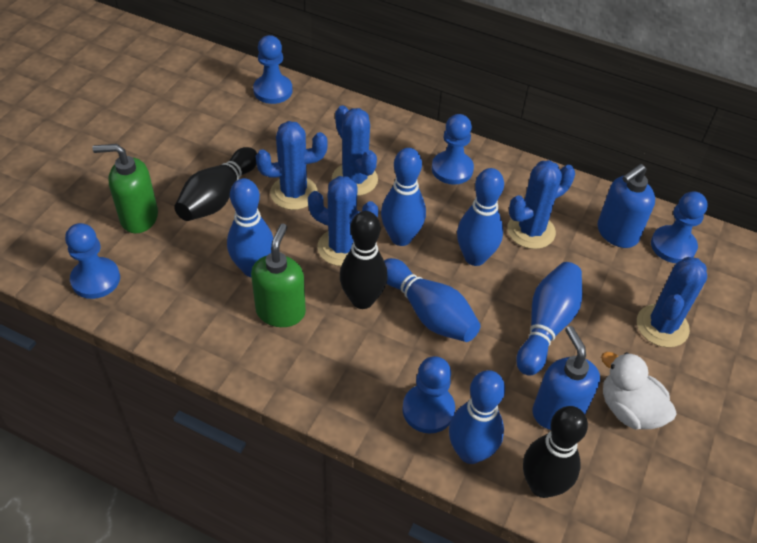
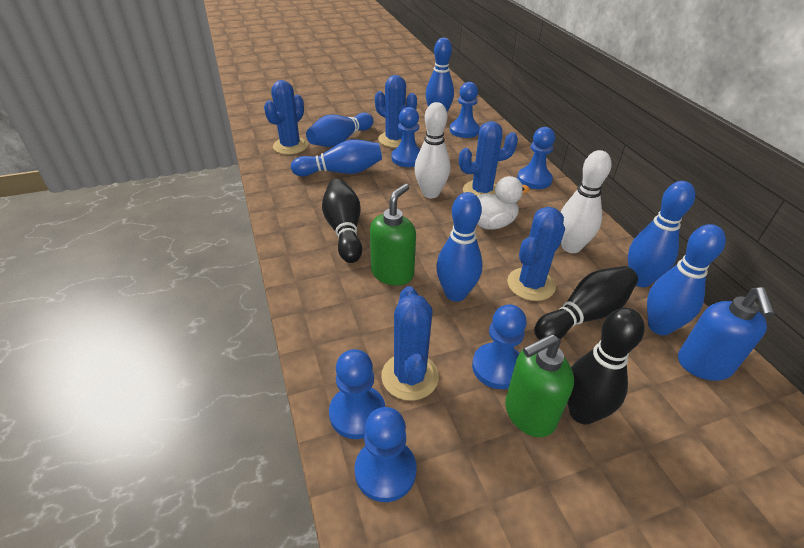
blue pawn: [65,223,120,299] [253,35,292,104] [402,356,455,434] [432,114,474,185] [651,191,708,263] = 5 -> [329,349,386,439] [354,407,416,502] [392,107,420,167] [450,82,480,138] [472,304,526,389] [517,127,555,189] = 6
blue soap dispenser: [532,326,600,430] [598,164,655,248] = 2 -> [678,287,775,381] = 1
white bowling pin: none = 0 -> [415,102,450,198] [561,150,611,253] = 2

